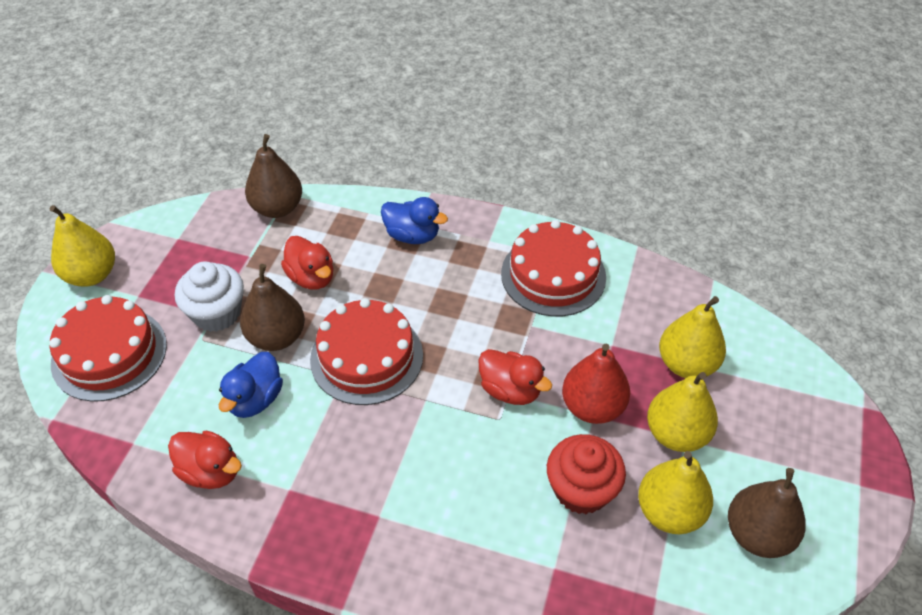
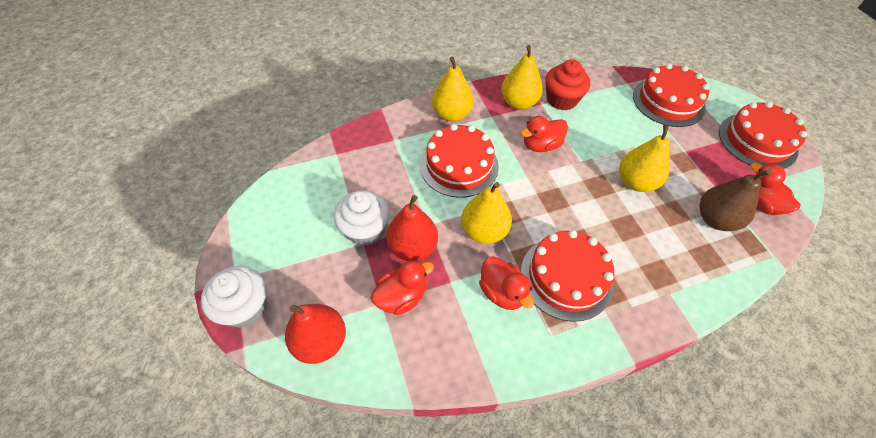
blue duck: [219,352,283,418] [381,197,448,244] = 2 -> none = 0
brown pear: [240,264,305,351] [245,134,302,218] [728,468,806,558] = 3 -> [699,170,771,231] = 1
red cake: [49,295,167,402] [310,298,423,405] [501,220,606,317] = 3 -> [420,124,499,198] [521,230,614,321] [633,63,710,127] [719,101,807,169] = 4
red duck: [168,431,242,489] [281,236,333,290] [478,349,552,405] = 3 -> [371,260,434,315] [479,256,534,310] [520,116,568,152] [751,163,801,215] = 4
red pear: [562,344,630,424] = 1 -> [285,304,346,364] [386,195,438,261] = 2
white cupcake: [175,261,244,332] = 1 -> [201,266,267,328] [334,190,390,246] = 2

